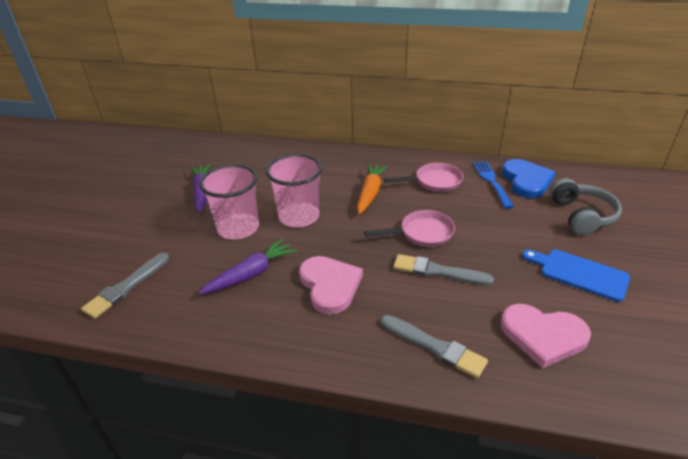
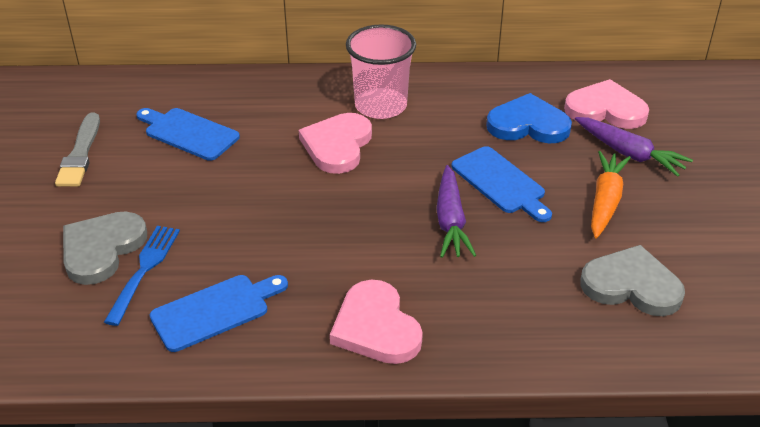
blue cutting board: [522,249,630,302] = 1 -> [136,108,240,161] [150,275,288,352] [451,146,552,222] = 3
grey brush: [81,253,169,319] [381,315,488,378] [393,254,494,285] = 3 -> [55,113,100,187] = 1
grey headphones: [550,178,622,235] = 1 -> none = 0
grey heart: none = 0 -> [63,211,147,285] [580,245,685,316] = 2
pink cup: [199,164,259,240] [266,154,322,227] = 2 -> [346,24,416,119] = 1
pink heart: [299,256,363,315] [500,304,591,368] = 2 -> [299,113,372,174] [330,280,423,364] [564,79,649,129] = 3
pink pan: [364,210,455,247] [384,163,463,192] = 2 -> none = 0

